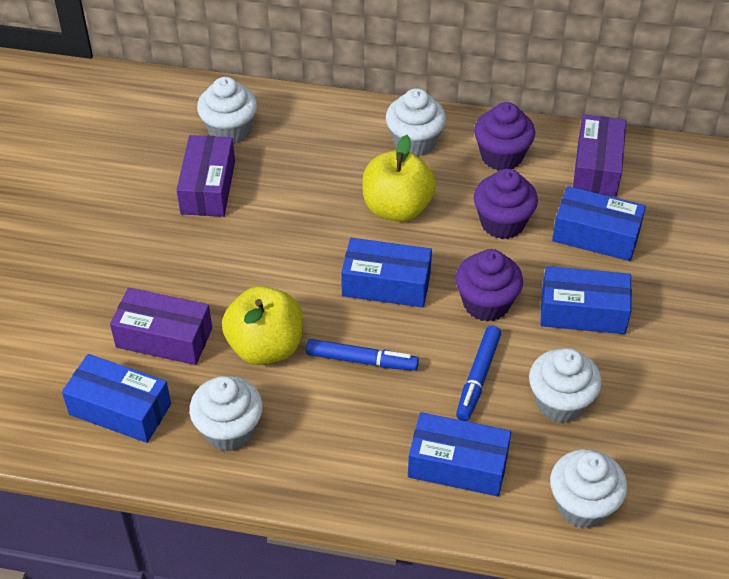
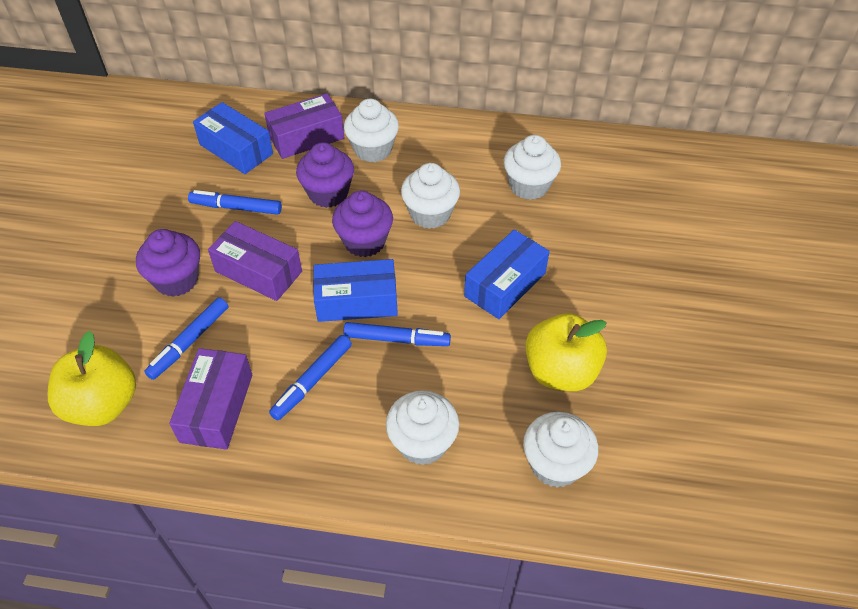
blue box: [62,354,171,443] [341,238,432,308] [408,412,511,496] [540,266,632,334] [552,186,646,261] = 5 -> [193,102,273,174] [313,259,398,322] [464,230,550,319] = 3
blue marker: [306,339,419,371] [456,326,501,421] = 2 -> [144,297,228,380] [188,190,282,215] [269,335,352,420] [343,322,451,346] = 4

